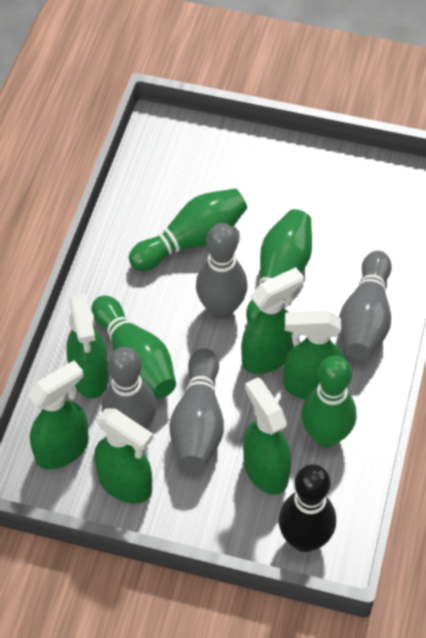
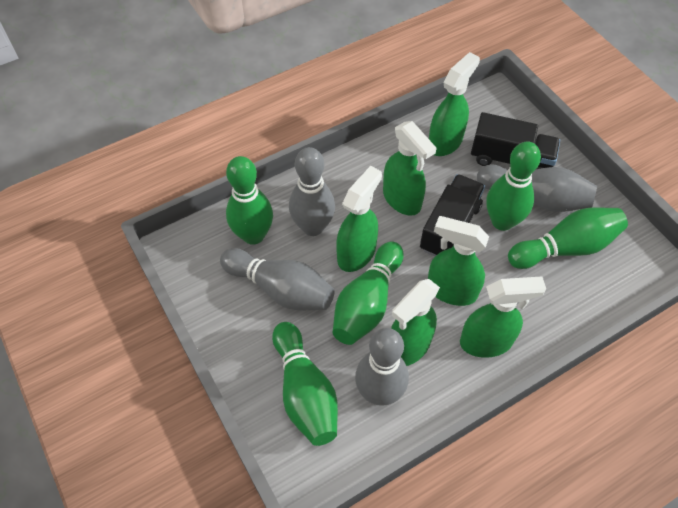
black bowling pin: [278,464,336,552] = 1 -> none = 0
black truck: none = 0 -> [420,174,485,256] [471,112,560,169] = 2
green bowling pin: [92,296,176,399] [129,189,247,271] [246,209,312,323] [301,356,356,447] = 4 -> [226,156,273,245] [272,322,338,446] [332,241,404,345] [486,142,541,231] [508,207,628,269] = 5

